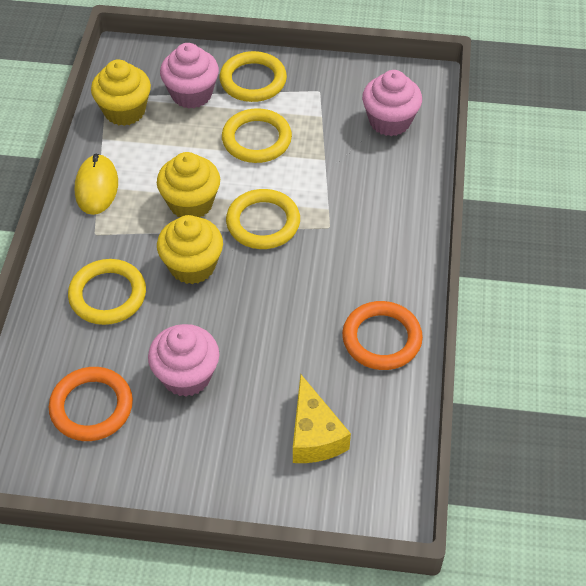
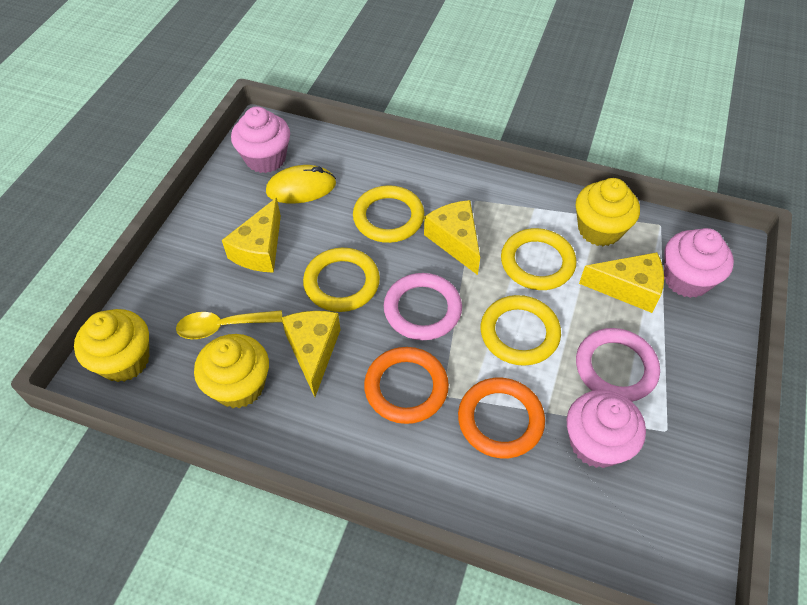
pink ring: none = 0 -> [384,273,462,340] [576,328,660,402] = 2
yellow cheese: [293,374,351,463] = 1 -> [222,198,281,273] [281,311,340,397] [424,200,480,275] [579,252,664,313] = 4
yellow spoon: none = 0 -> [176,310,282,339] = 1

